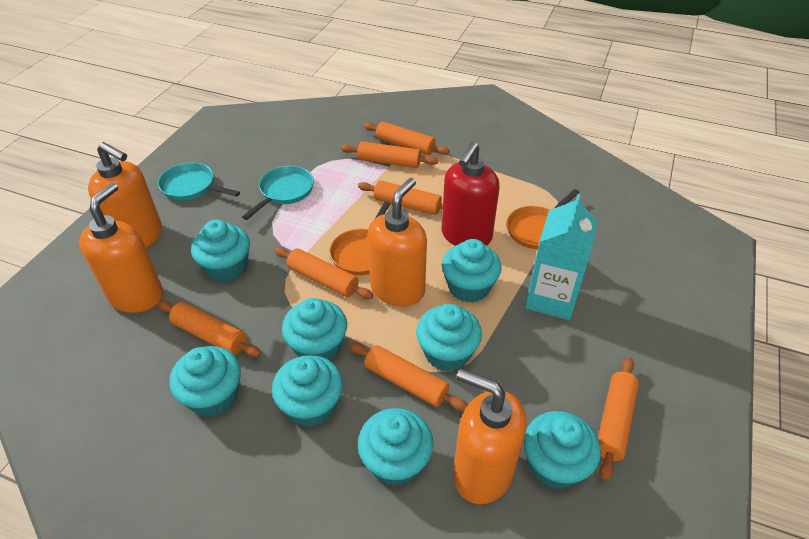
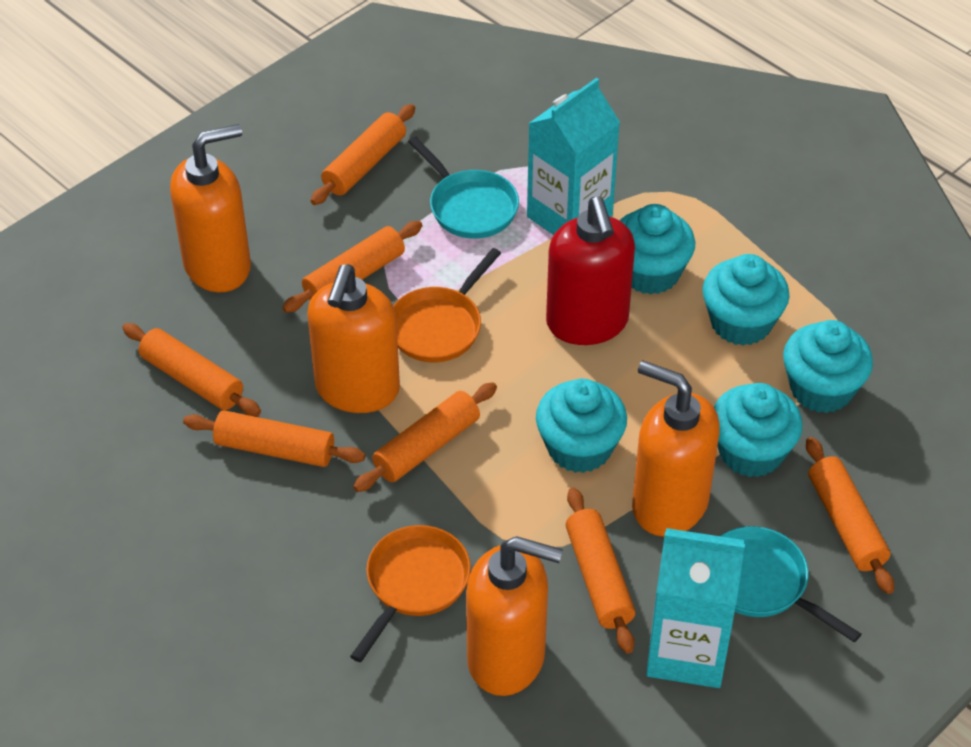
turquoise carton: [525,194,598,320] = 1 -> [527,78,620,235] [646,528,745,688] = 2
turquoise cupcake: [169,346,241,417] [191,220,250,282] [272,355,343,427] [282,298,347,361] [358,408,434,486] [416,304,482,372] [442,239,501,303] [524,411,601,489] = 8 -> [536,379,627,473] [619,204,695,295] [703,254,790,346] [714,383,803,477] [783,320,873,413] = 5

